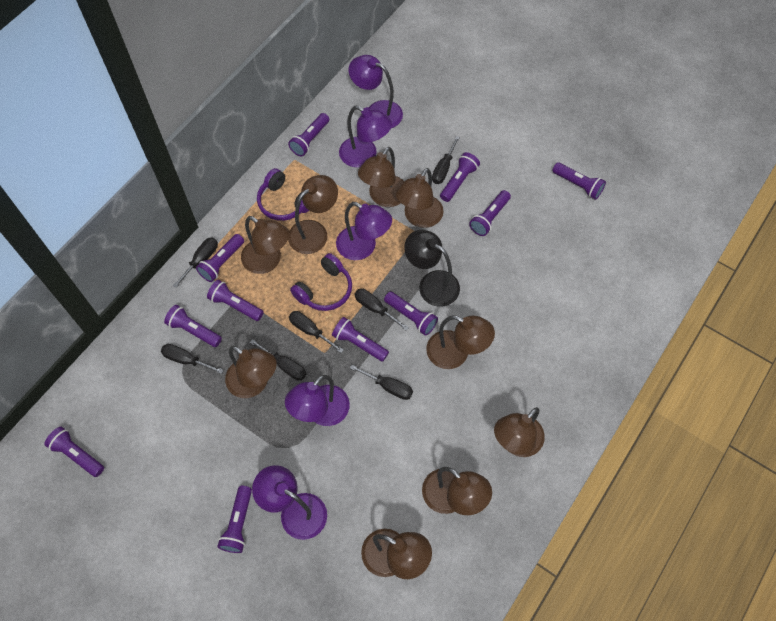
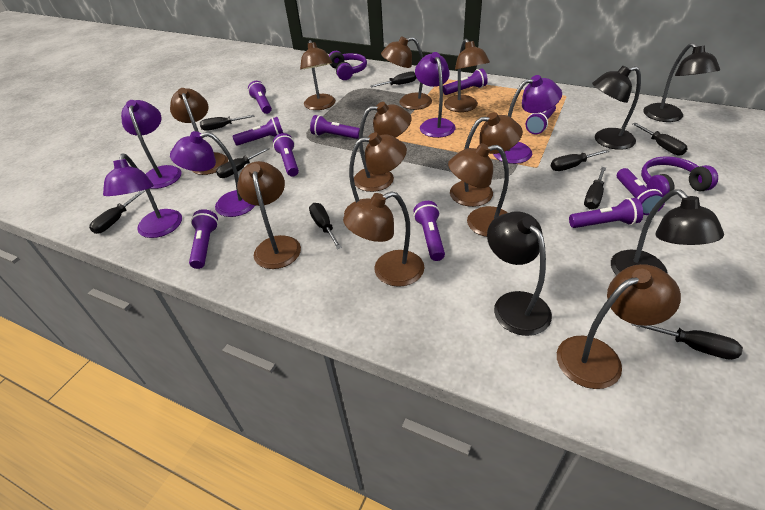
black lamp: [404,230,460,307] = 1 -> [487,212,552,336] [592,66,641,150] [611,189,724,275] [643,43,720,122] = 4
black screwdriver: [161,344,224,374] [173,237,218,288] [250,339,306,380] [289,311,343,353] [350,365,413,400] [355,288,409,331] [432,136,460,184] = 7 -> [89,190,145,234] [200,115,254,131] [216,147,270,178] [309,203,342,249] [370,71,416,87] [551,149,609,171] [584,167,606,209] [631,323,743,360] [633,123,688,155] = 9
brown lamp: [225,346,277,398] [241,216,289,274] [288,175,338,254] [358,147,404,207] [361,529,432,579] [396,168,443,228] [422,467,492,515] [426,315,495,369] [494,407,545,457] = 9 -> [170,88,228,175] [237,161,301,269] [300,40,336,110] [343,191,424,287] [344,132,407,215] [354,102,412,192] [381,37,432,110] [444,39,490,112] [448,143,509,237] [450,112,523,207] [557,264,681,389] = 11
purple flashlight: [44,427,104,477] [164,305,222,347] [196,234,244,282] [207,280,264,321] [217,486,252,553] [288,113,329,156] [332,317,389,362] [384,292,438,336] [440,152,480,202] [469,190,511,236] [552,162,606,200] = 11 -> [189,209,218,269] [232,117,283,146] [248,81,272,114] [273,133,299,177] [310,115,360,139] [413,201,445,261] [443,68,488,95] [526,106,556,134] [569,198,643,228] [617,168,665,215] = 10

